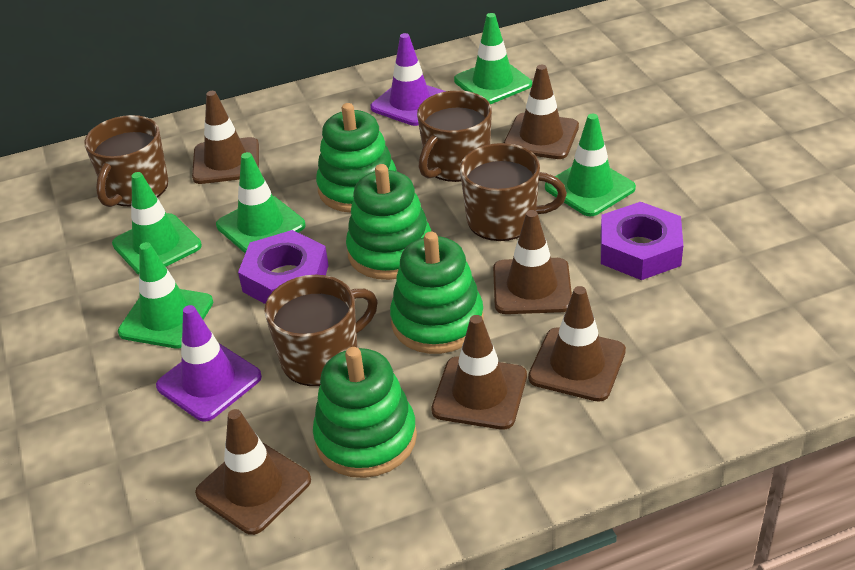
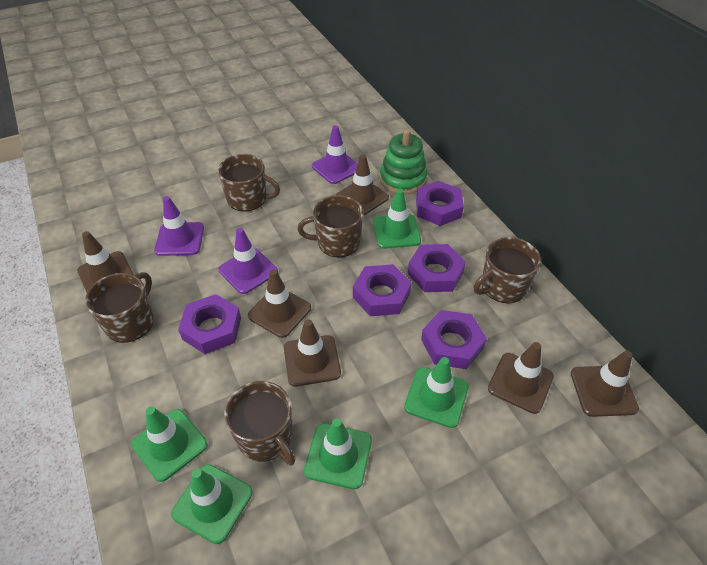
brown mug: [84,115,168,207] [264,275,378,386] [417,90,492,182] [460,143,567,241] = 4 -> [85,272,154,343] [218,154,280,212] [224,381,295,466] [297,196,363,257] [473,237,541,303] = 5
green stacking toy: [313,347,417,478] [316,103,397,213] [346,164,432,280] [390,232,484,354] = 4 -> [380,129,427,194] = 1
purple nut: [238,230,329,304] [601,202,683,280] = 2 -> [178,294,241,354] [353,264,412,316] [408,244,466,292] [416,181,464,226] [421,310,487,369] = 5
purple traffic cone: [156,305,262,422] [370,33,446,126] = 2 -> [154,196,204,256] [218,228,278,294] [312,125,358,184] = 3

